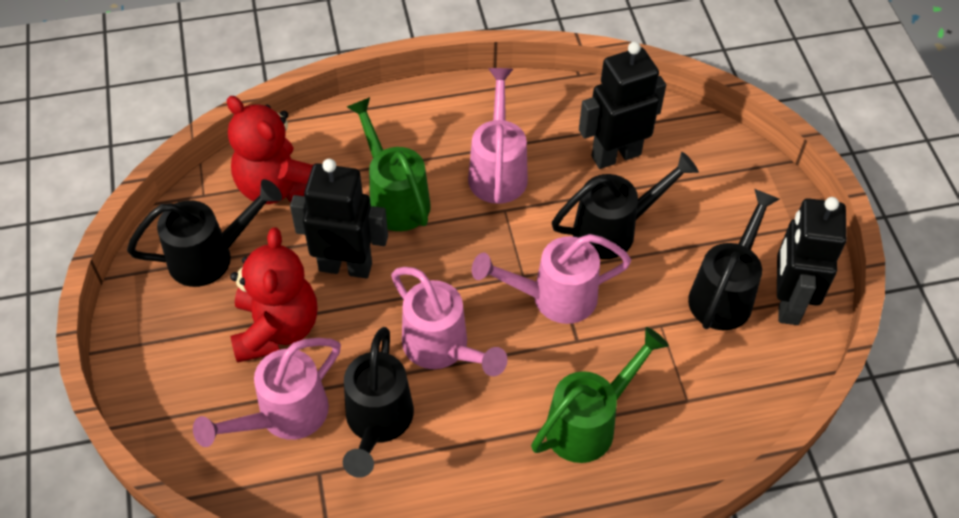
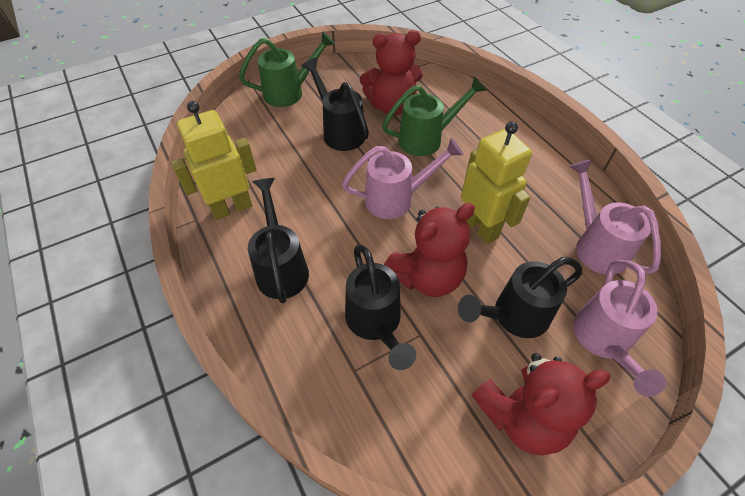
black robot: [290,159,388,279] [579,42,666,169] [777,197,847,325] = 3 -> none = 0
pink watering can: [193,338,341,447] [391,267,508,376] [468,68,528,204] [472,234,631,324] = 4 -> [342,138,464,219] [569,159,661,275] [573,260,666,397] = 3
red teddy bear: [227,96,316,204] [230,227,317,363] = 2 -> [360,30,423,115] [384,203,475,297] [472,353,611,456] = 3
yellow robot: none = 0 -> [171,101,256,220] [461,121,532,244] = 2

